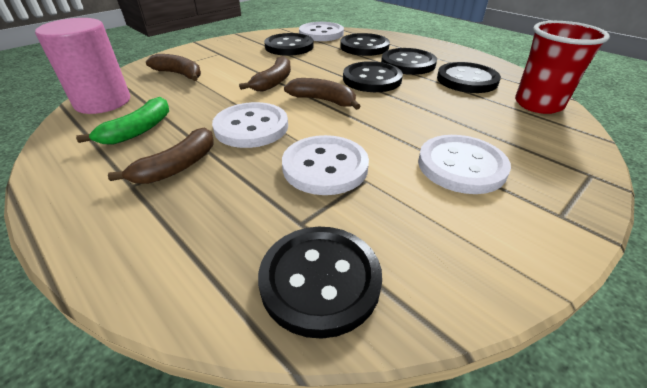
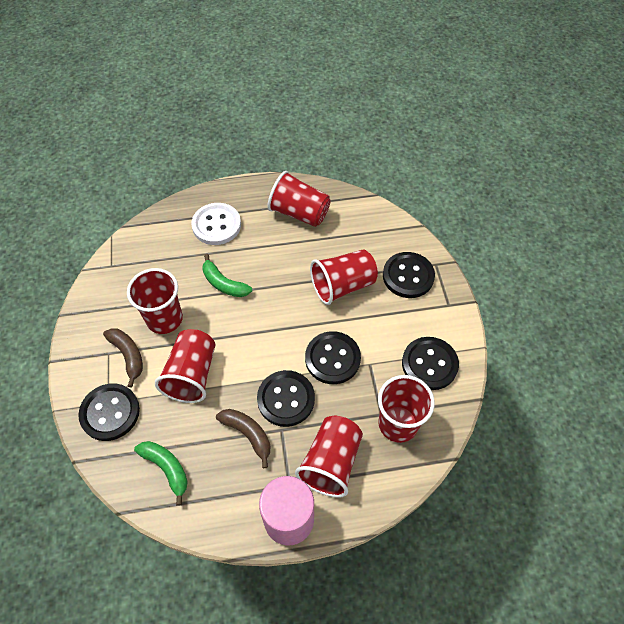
black button: [258,227,382,339] [264,33,314,56] [340,33,390,56] [343,61,403,92] [381,48,437,75] [437,62,501,93] = 6 -> [78,383,140,441] [257,370,315,427] [305,331,361,384] [383,252,435,298] [402,337,459,390] = 5
brown banana: [108,128,214,184] [146,54,201,81] [239,56,291,92] [284,78,360,110] = 4 -> [103,328,143,387] [216,409,270,468] = 2
green banana: [76,97,169,145] = 1 -> [134,441,188,506] [203,254,252,297] = 2
red cup: [515,21,610,114] = 1 -> [127,268,183,334] [155,329,215,403] [267,171,331,227] [295,416,363,498] [310,250,378,305] [378,375,435,443] = 6
white button: [212,102,288,148] [282,135,369,195] [299,22,344,41] [418,135,511,194] = 4 -> [191,203,241,245] = 1

